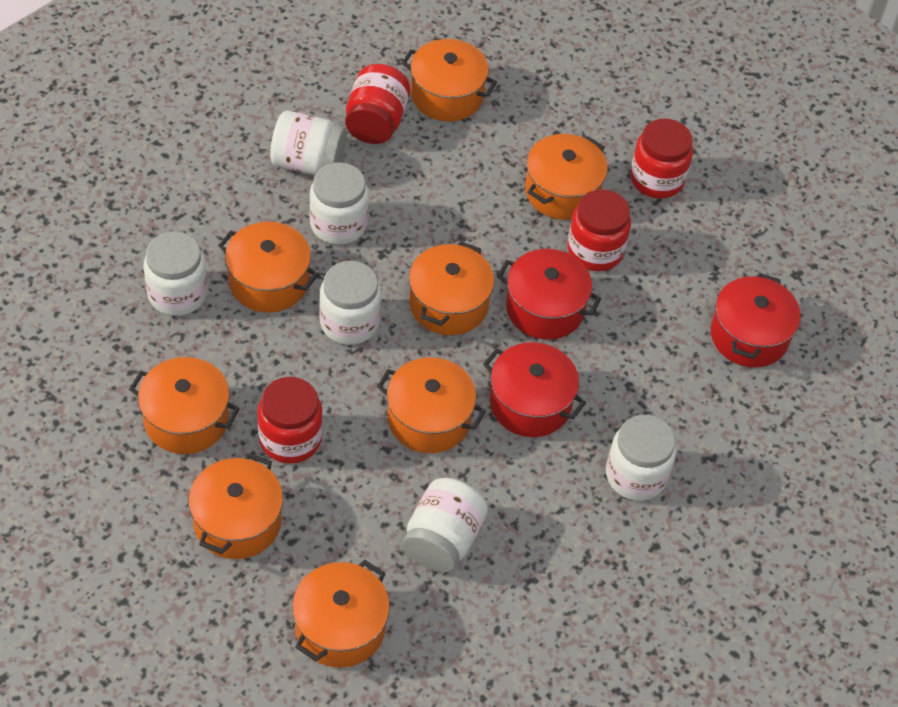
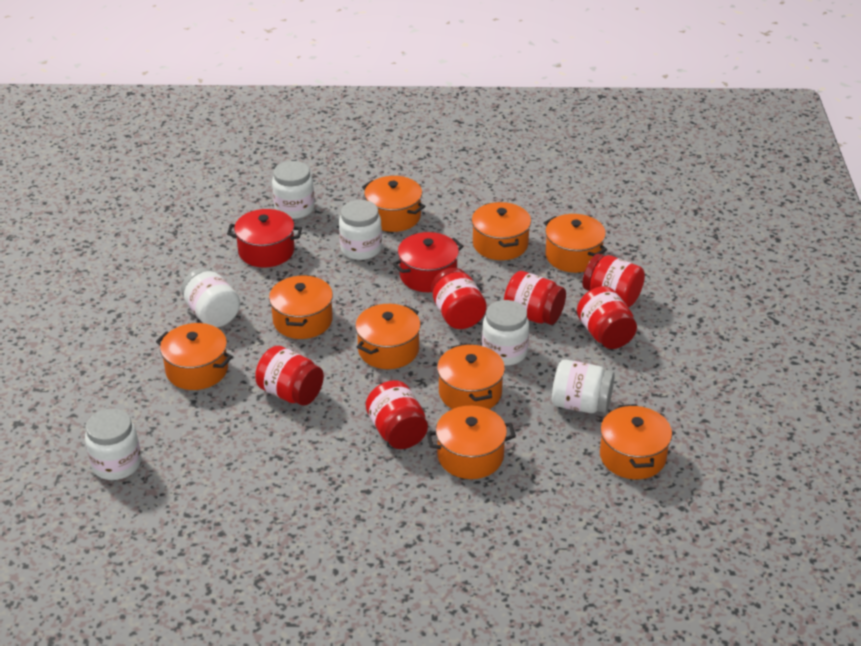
orange pot: [129,357,240,454] [188,453,283,559] [218,222,319,313] [292,560,390,668] [377,357,486,453] [402,39,497,121] [409,241,494,335] [525,134,608,220] = 8 -> [156,323,233,390] [269,275,333,339] [355,304,421,369] [362,176,425,232] [427,406,516,479] [437,343,505,409] [472,202,531,260] [544,214,607,273] [600,404,672,479] = 9
red jar: [257,377,323,464] [345,64,410,144] [567,189,631,271] [630,118,693,199] = 4 -> [255,346,324,406] [366,380,428,449] [431,268,487,329] [504,271,566,325] [577,286,637,349] [582,254,645,307] = 6
red pot: [483,342,586,437] [497,249,601,340] [711,273,801,368] = 3 -> [227,209,302,267] [393,232,464,292] = 2

